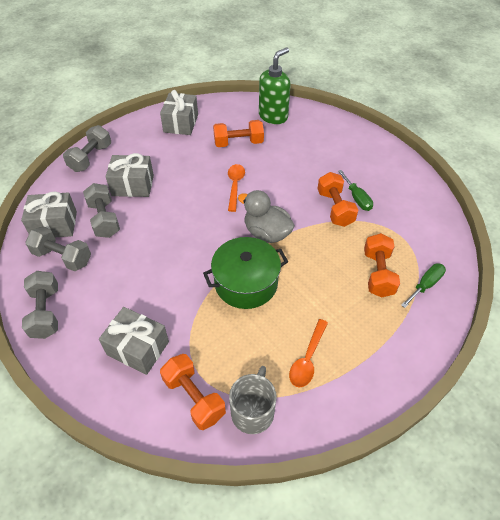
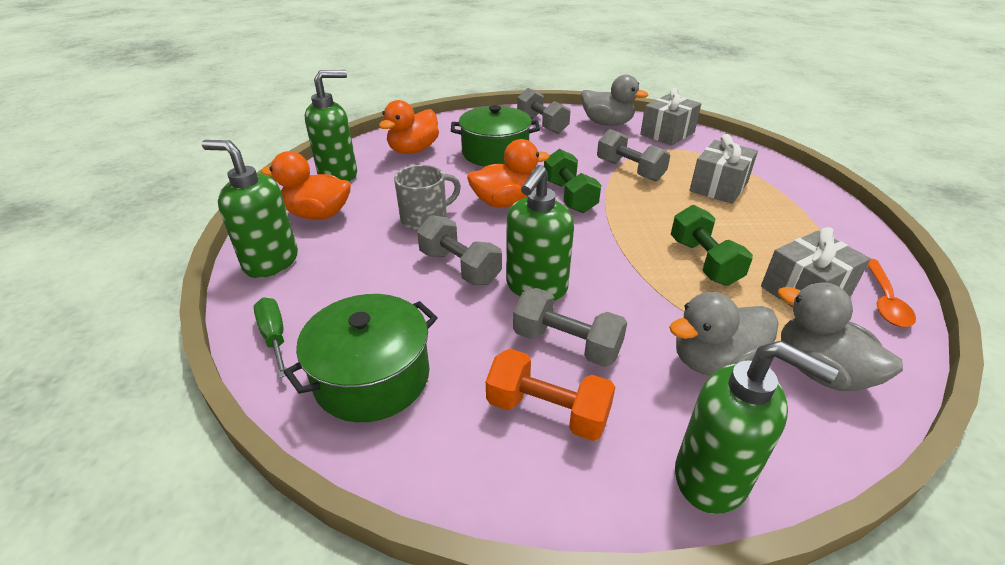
green dumbbell: none = 0 -> [544,149,601,213] [671,205,753,286] = 2
green pot: [203,237,288,309] = 1 -> [284,294,438,422] [451,105,540,167] = 2
green screwdriver: [338,170,373,211] [401,263,446,308] = 2 -> [254,298,287,378] = 1
green soap dispenser: [259,47,291,124] = 1 -> [202,140,298,278] [305,70,357,182] [506,165,574,301] [675,341,839,514] = 4
grey duck: [238,190,295,243] = 1 -> [581,75,648,126] [669,292,779,376] [778,282,903,391] = 3
grey gift: [21,192,77,237] [99,307,169,375] [105,153,154,197] [160,90,198,135] = 4 -> [640,88,701,145] [690,134,758,204] [761,227,871,308] = 3
orange duck: none = 0 -> [261,151,351,220] [379,100,439,154] [467,139,550,207] = 3
orange dumbbell: [160,354,226,430] [213,120,264,147] [317,172,358,227] [364,233,400,297] = 4 -> [486,349,615,441] = 1
orange spoon: [228,164,245,212] [289,319,328,388] = 2 -> [868,259,916,327] = 1

